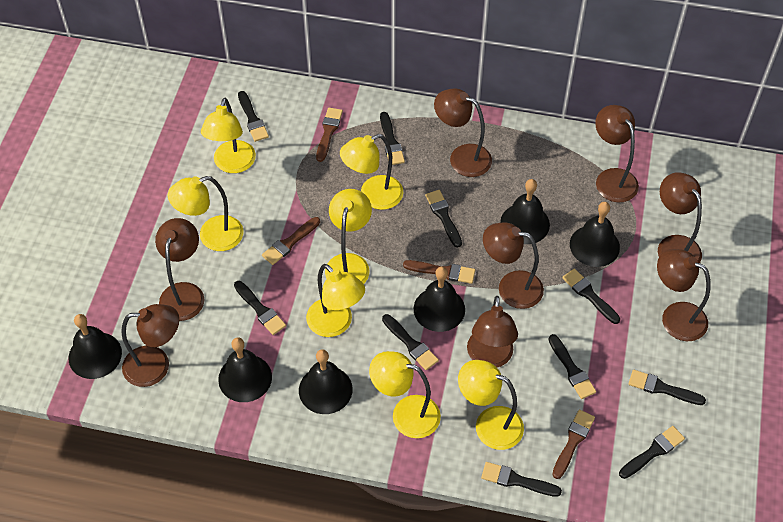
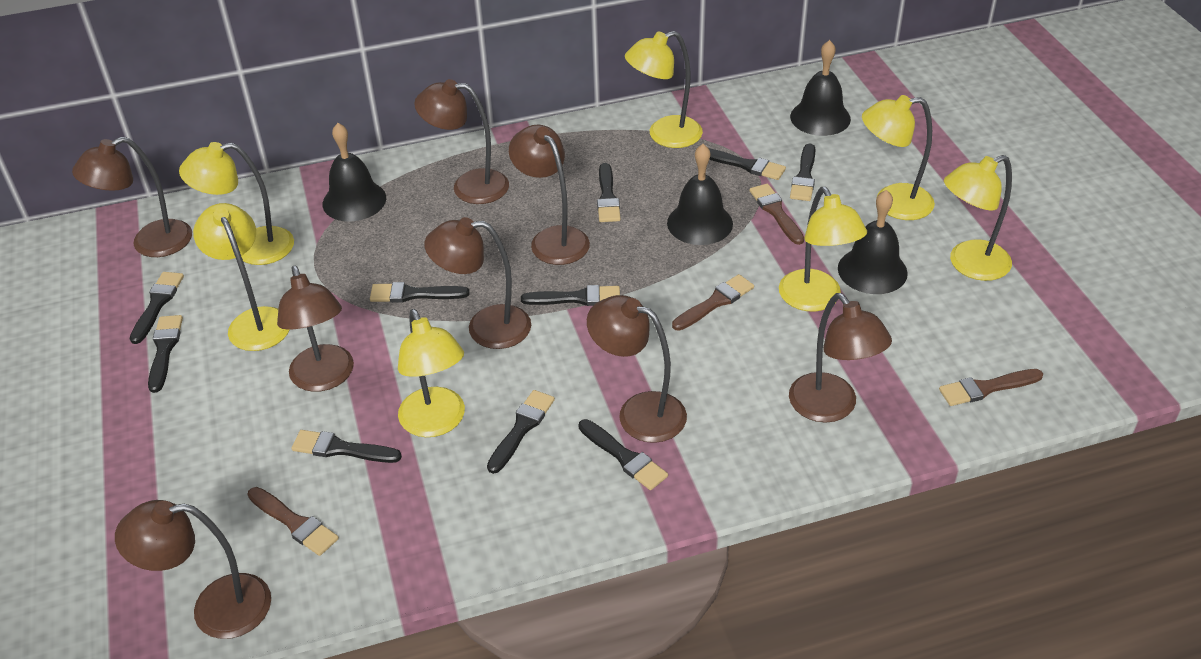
black bell: [68,314,122,379] [218,337,272,402] [299,349,353,414] [414,267,465,332] [500,179,550,244] [570,202,620,267] = 6 -> [323,123,386,222] [667,144,733,245] [790,40,851,136] [838,190,908,294] = 4

